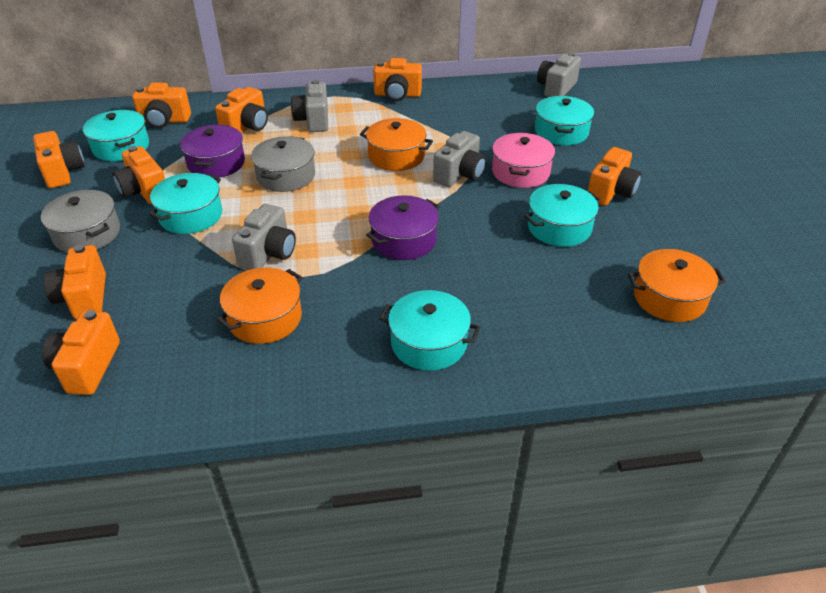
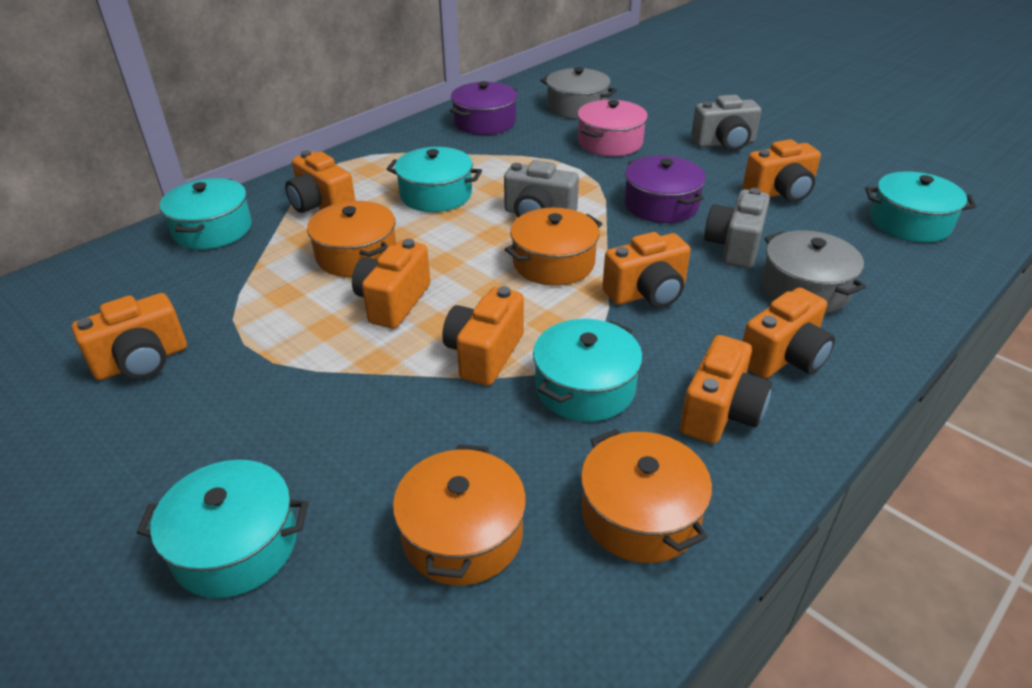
grey camera: [232,204,296,270] [291,80,328,132] [433,131,486,187] [537,52,581,97] = 4 -> [504,160,579,217] [691,95,761,151] [704,188,770,268] = 3
orange pot: [217,268,303,344] [360,118,433,171] [628,249,726,322] = 3 -> [307,201,396,277] [393,444,526,585] [505,208,602,286] [581,429,712,563] = 4

